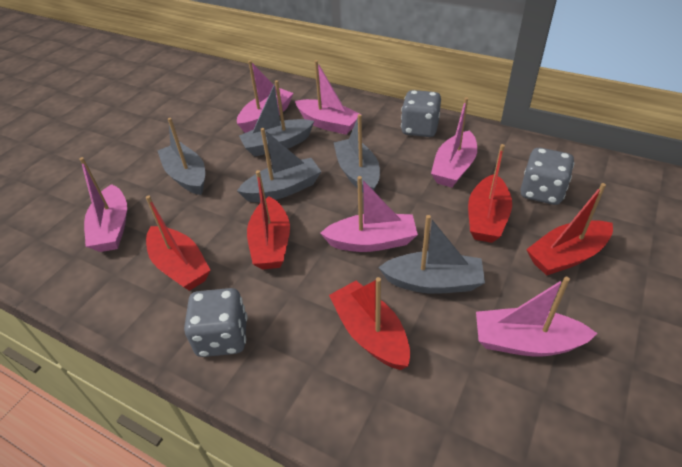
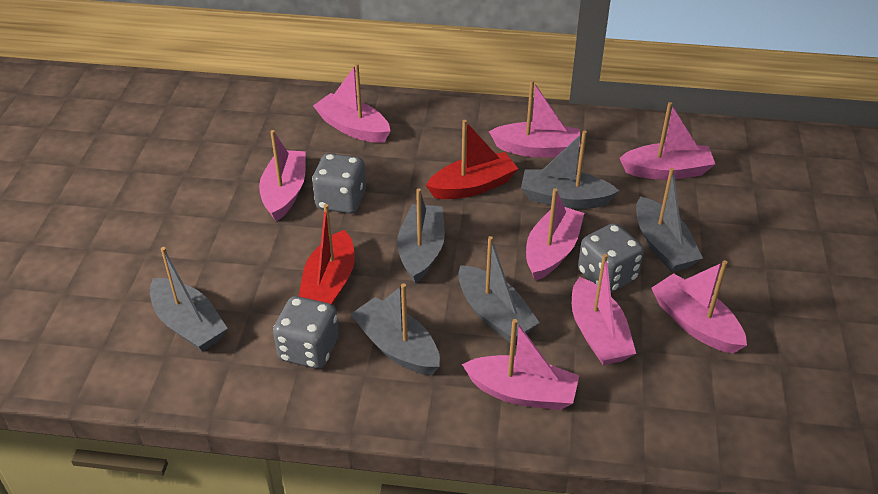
grey boat: [158,118,205,195] [237,128,322,202] [239,80,314,157] [334,114,380,192] [378,215,485,294] = 5 -> [150,247,228,352] [350,283,440,375] [397,188,445,283] [458,236,540,343] [521,130,619,209] [636,168,703,272] = 6
pink boat: [80,157,127,252] [237,60,293,133] [295,60,362,135] [320,176,418,252] [431,97,477,187] [476,277,597,357] = 6 -> [259,130,306,221] [313,63,390,143] [462,319,579,410] [489,80,580,158] [526,188,584,281] [572,254,636,365] [620,102,715,180] [651,260,747,353] = 8
red boat: [146,195,211,291] [247,170,290,270] [329,277,410,370] [468,144,512,243] [526,183,613,276] = 5 -> [299,204,355,305] [426,120,518,199] = 2

